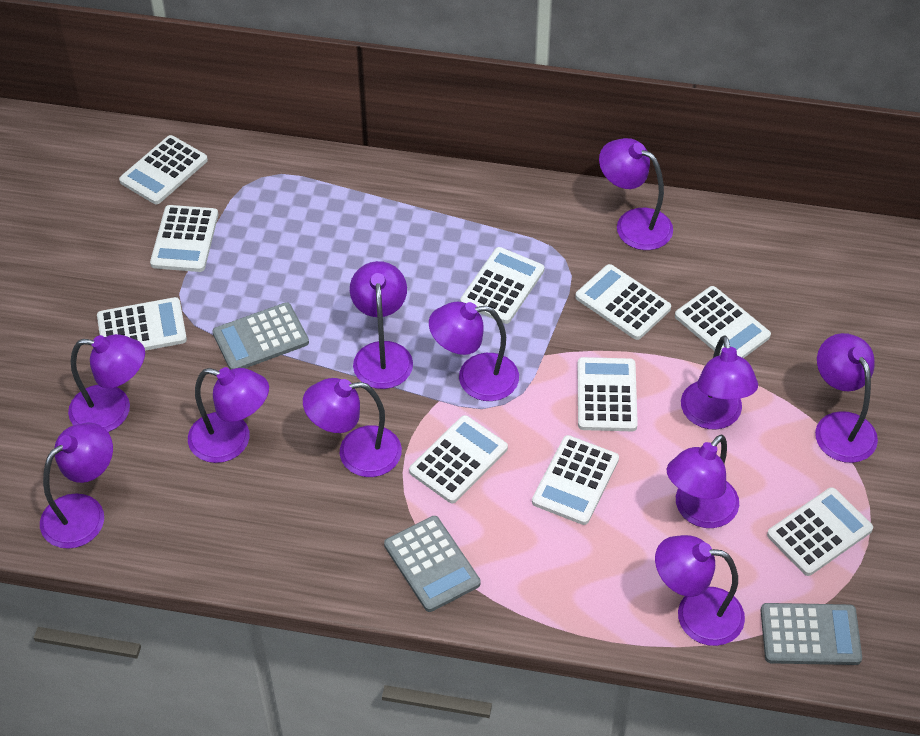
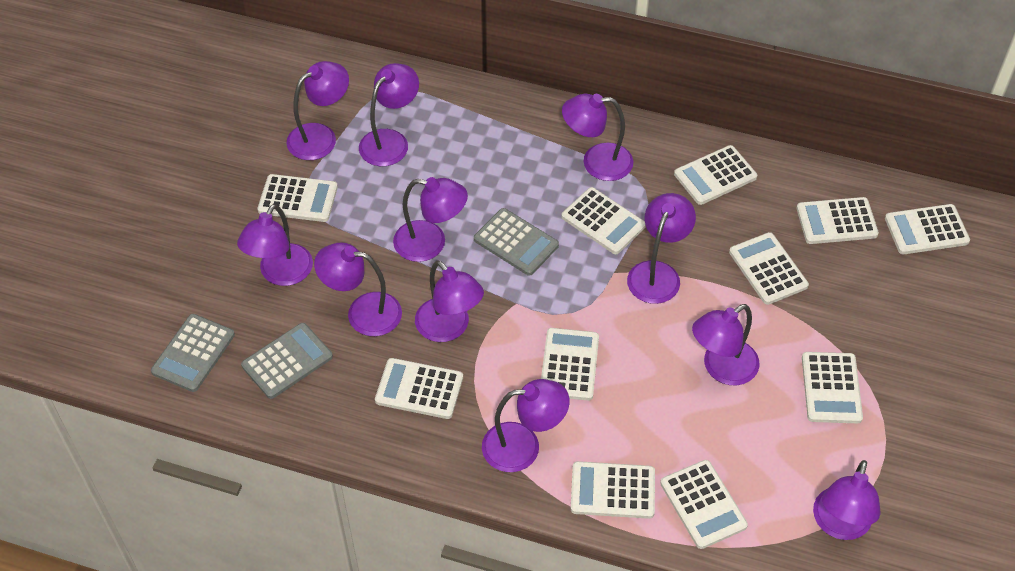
white calculator: [97,297,187,351] [119,135,208,204] [150,205,218,272] [409,415,508,503] [460,247,544,324] [532,435,619,525] [575,264,671,340] [577,357,638,431] [675,286,771,358] [767,487,873,576] = 10 -> [257,174,338,222] [375,358,463,419] [541,328,599,401] [561,187,646,254] [571,461,655,519] [660,460,748,549] [674,145,757,205] [729,232,809,305] [796,197,879,244] [802,352,863,423] [885,204,970,254] = 11

